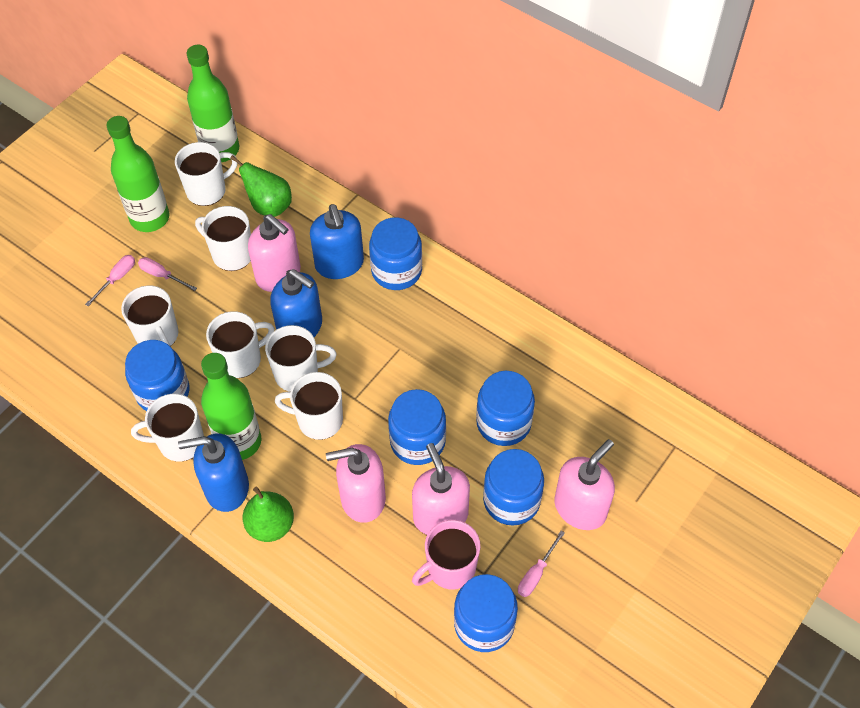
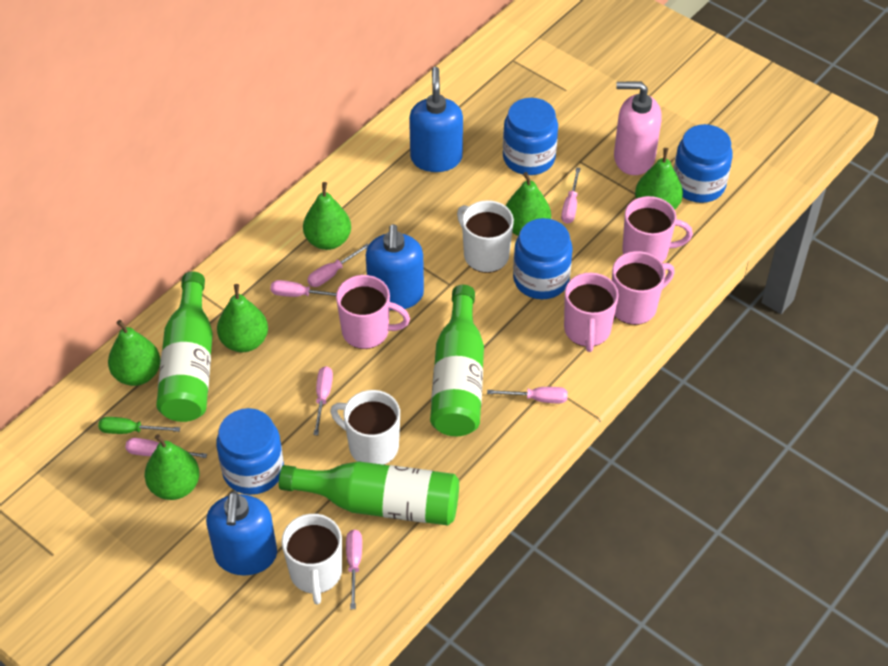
blue jar: [125,340,189,411] [369,217,422,290] [388,389,446,465] [454,574,518,652] [476,371,535,446] [483,449,544,526] = 6 -> [216,408,284,495] [503,98,558,175] [513,218,573,299] [674,124,733,203] = 4
green pear: [230,155,292,217] [243,487,294,542] = 2 -> [108,320,160,386] [144,434,200,500] [217,284,268,352] [303,182,351,250] [506,172,551,236] [635,148,683,210] = 6
green screwdriver: none = 0 -> [98,417,180,434] = 1
pink mug: [412,520,481,590] = 1 -> [336,275,410,349] [564,273,619,352] [612,251,675,325] [622,196,693,263] = 4
pink screwdriver: [85,255,135,306] [138,257,197,291] [518,531,565,597] = 3 -> [125,438,207,458] [270,280,336,297] [307,244,368,287] [313,366,333,435] [346,530,362,609] [487,387,568,403] [561,167,581,224] = 7
pink soap dispenser: [248,214,301,292] [326,444,386,523] [412,443,470,535] [555,439,615,530] = 4 -> [614,82,662,175] = 1
white mug: [121,286,179,347] [131,394,204,462] [175,142,237,206] [195,206,251,271] [206,311,275,378] [265,325,337,392] [275,372,343,440] = 7 -> [282,514,342,605] [330,390,400,465] [457,200,514,273] = 3

